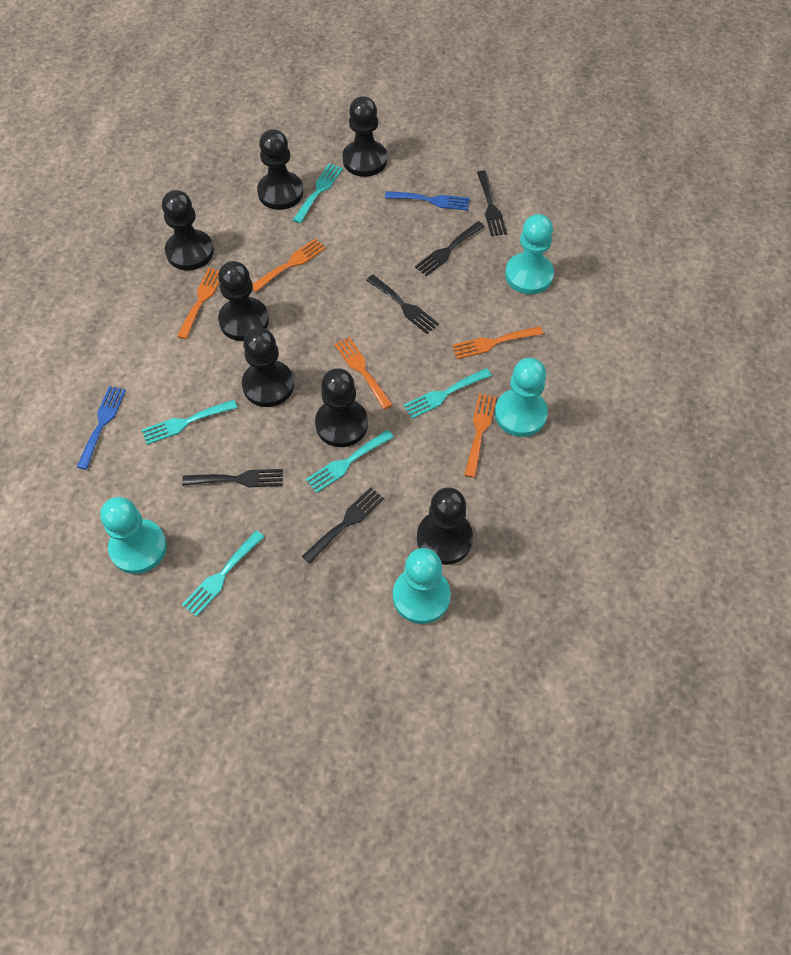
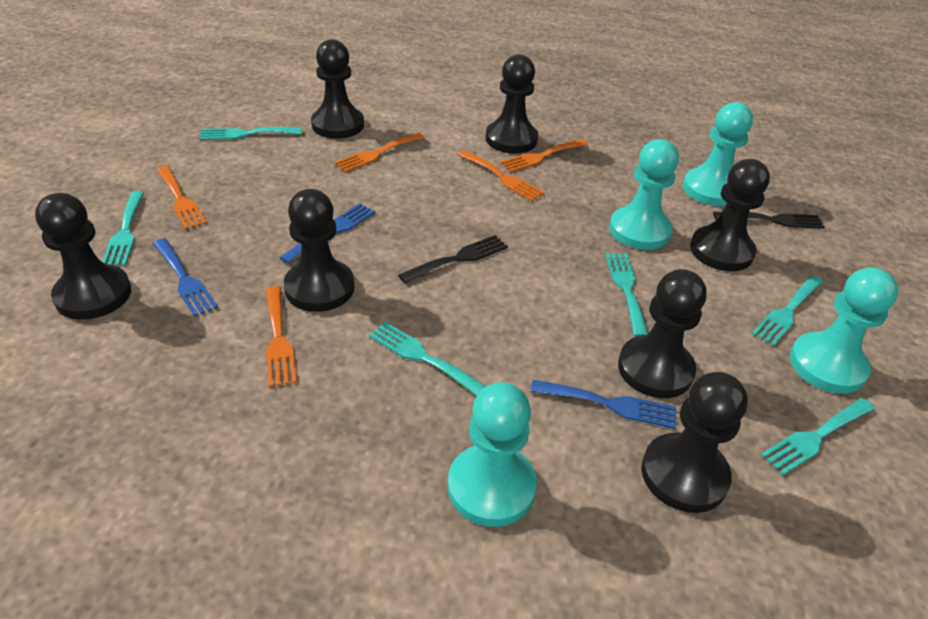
black fork: [182,469,283,487] [302,487,384,564] [366,275,439,334] [415,221,485,276] [477,170,507,236] = 5 -> [398,235,508,283] [713,212,825,229] = 2
blue fork: [77,386,126,470] [385,191,470,211] = 2 -> [153,238,218,317] [279,203,375,264] [530,380,676,429] = 3
turquoise fork: [142,400,238,445] [182,530,264,617] [293,163,343,223] [306,430,394,493] [403,368,492,419] = 5 -> [102,191,144,266] [199,127,302,140] [369,321,487,396] [605,253,648,337] [752,275,823,346] [761,398,875,475] = 6

